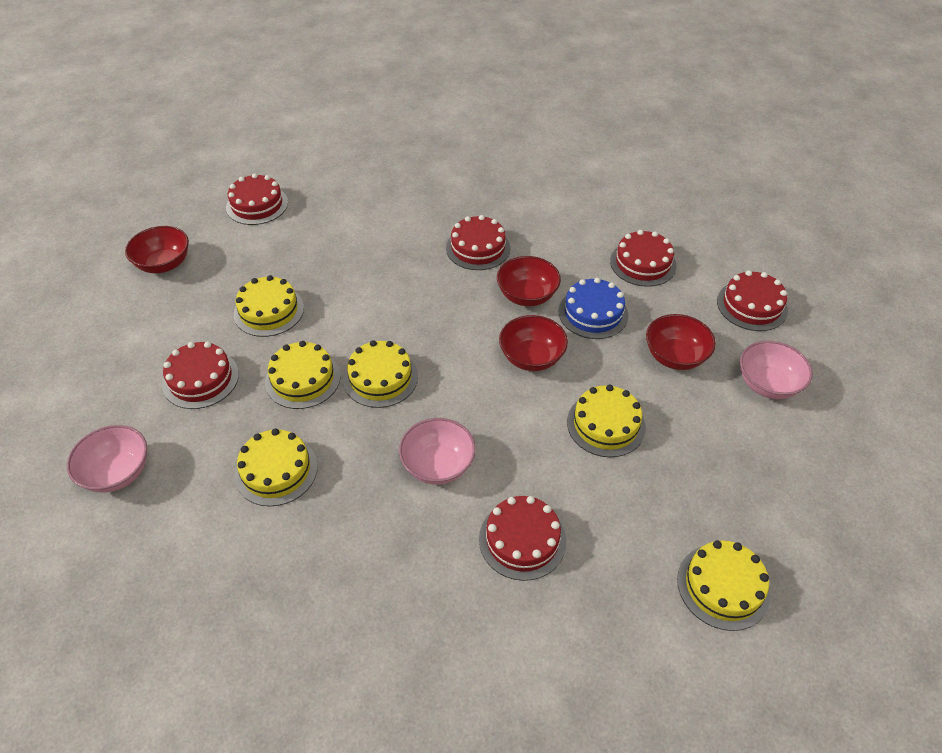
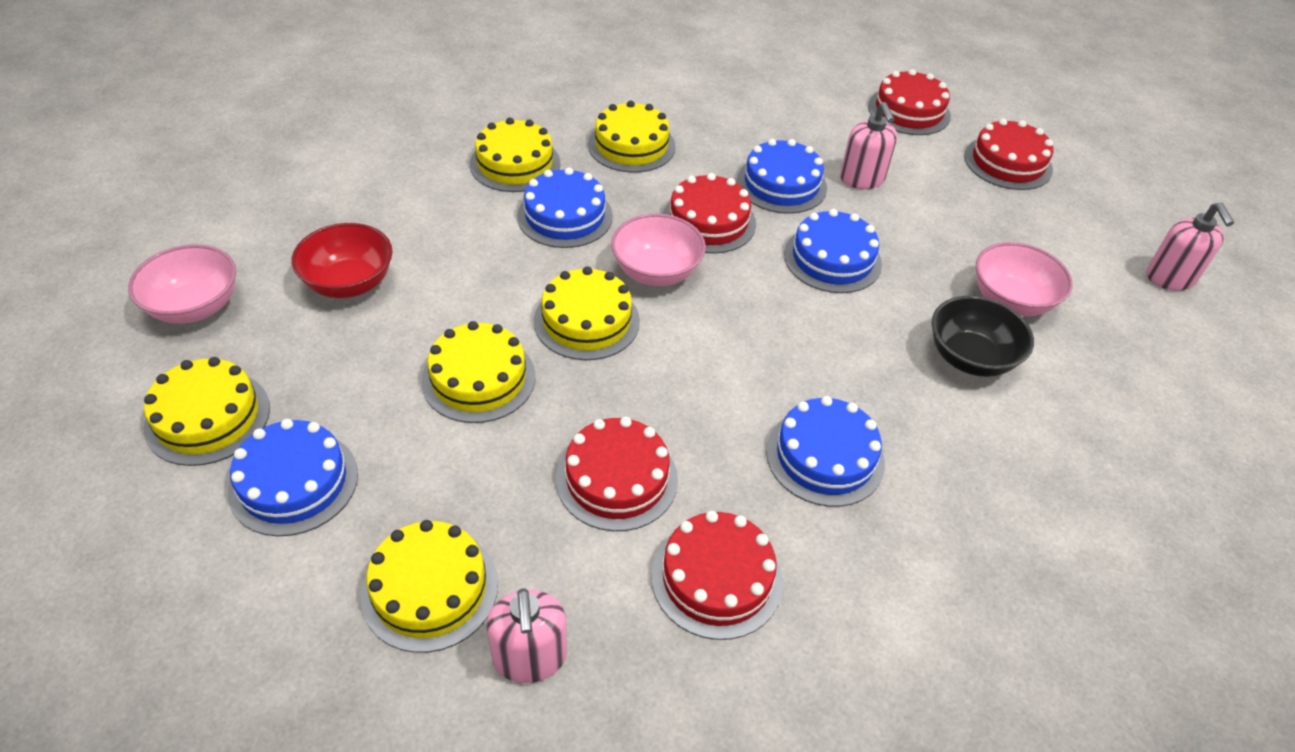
black bowl: none = 0 -> [932,296,1034,377] = 1
blue cake: [558,278,629,339] = 1 -> [228,419,358,536] [517,167,613,248] [737,139,827,214] [766,396,885,507] [784,209,882,293] = 5
pink soap dispenser: none = 0 -> [486,588,567,683] [840,102,897,189] [1146,202,1234,291] = 3
red bowl: [125,226,189,273] [497,256,561,306] [499,315,568,371] [646,314,716,370] = 4 -> [292,223,392,298] = 1
red cake: [162,342,239,409] [226,173,288,225] [446,215,510,270] [479,496,566,581] [610,230,677,287] [717,270,788,331] = 6 -> [556,417,678,531] [651,511,783,640] [662,173,756,253] [868,69,951,135] [964,118,1053,190] = 5

